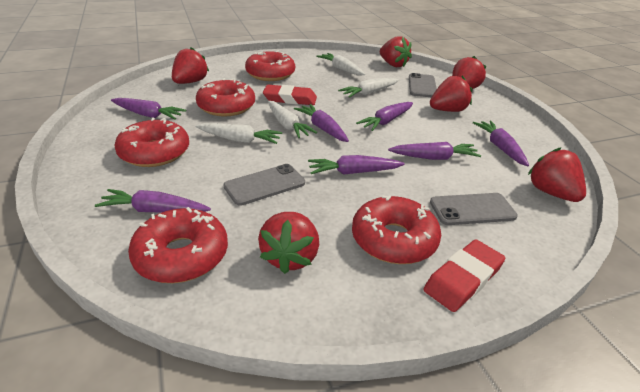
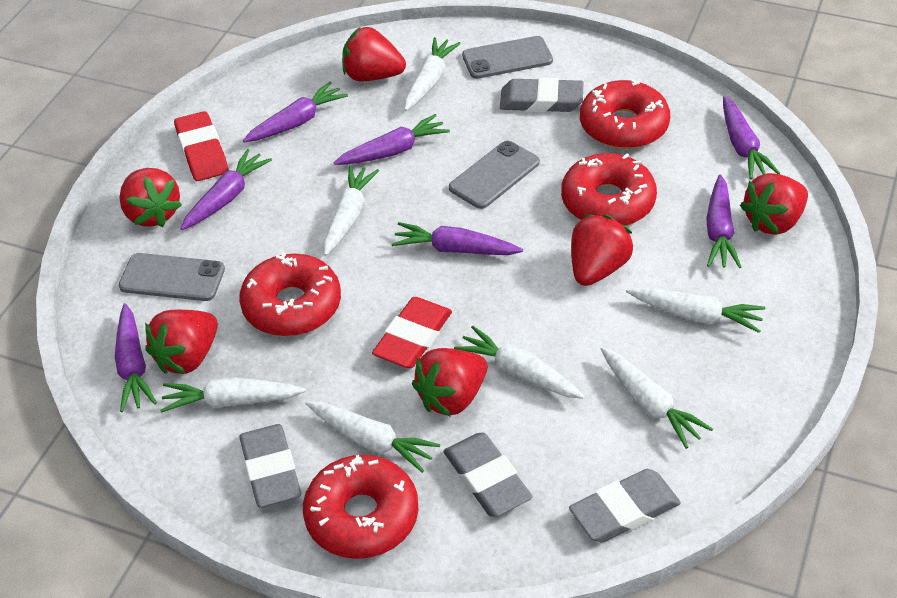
grey eraser: none = 0 -> [239,424,301,507] [443,433,533,517] [500,77,583,112] [569,469,681,543] = 4
red donut: [114,118,189,167] [128,207,228,283] [196,78,255,116] [245,51,295,81] [352,195,441,264] = 5 -> [239,253,341,336] [303,455,419,559] [561,153,657,226] [580,79,670,149] = 4
white carrot: [195,123,282,144] [268,101,317,138] [316,53,365,76] [338,78,399,98] = 4 -> [160,377,306,413] [305,401,440,473] [323,165,379,256] [405,37,461,111] [454,326,584,399] [601,347,713,449] [626,287,765,333] = 7

